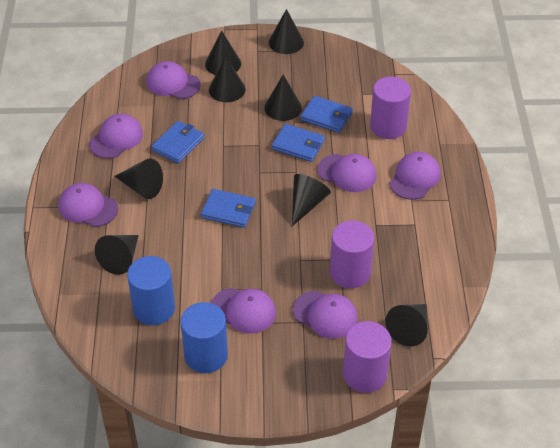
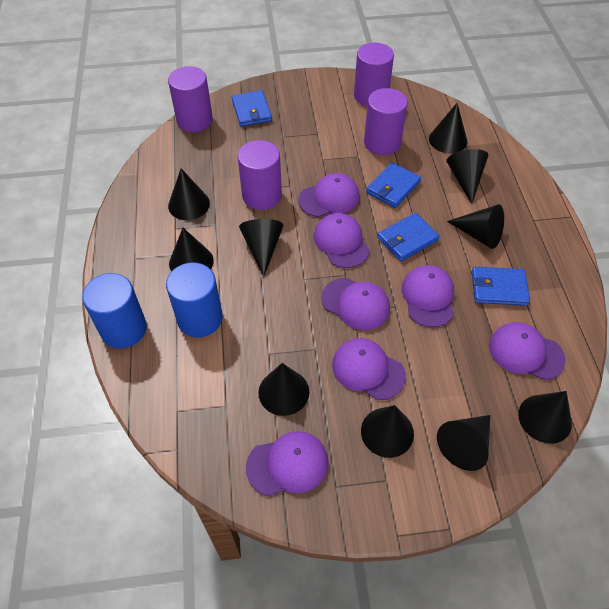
black cone: [95,235,139,275] [114,159,163,199] [205,30,241,75] [209,56,246,102] [264,75,302,121] [269,9,304,54] [292,174,331,226] [385,304,428,346] = 8 -> [168,169,210,220] [169,228,214,272] [239,219,284,277] [258,363,309,416] [361,405,414,458] [429,103,467,154] [437,415,490,471] [446,149,488,204] [447,204,504,249] [518,391,572,444] = 10
purple cylinder: [330,220,374,288] [343,321,392,393] [370,77,411,139] = 3 -> [168,66,213,132] [238,140,282,210] [354,42,394,106] [364,88,408,155] = 4

